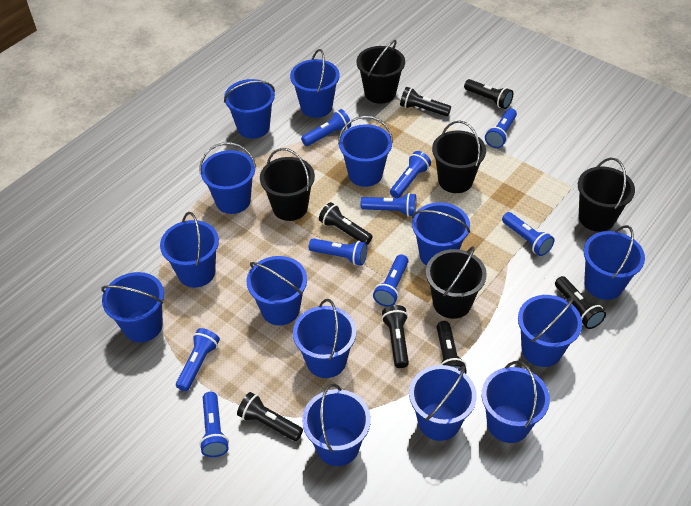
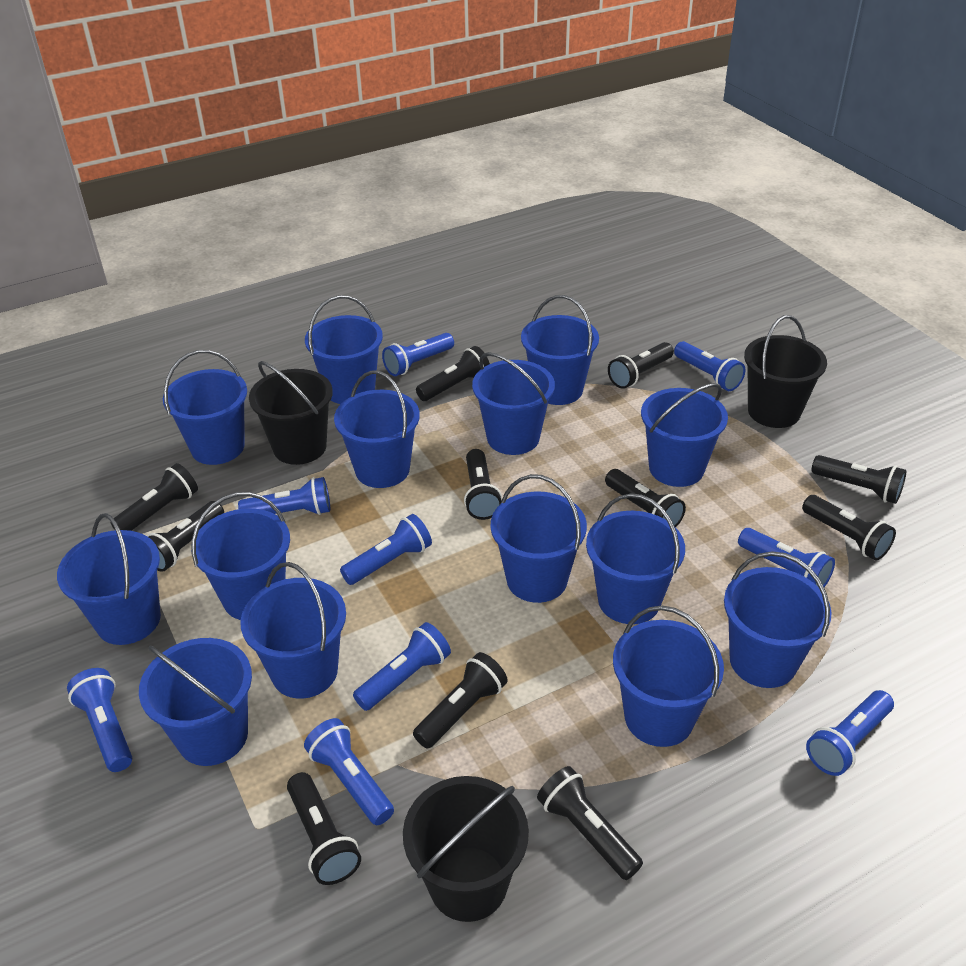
black bucket: [260,148,315,221] [356,40,405,104] [426,246,487,319] [432,121,486,193] [578,158,635,232] = 5 -> [249,361,333,465] [403,776,529,922] [744,315,827,428] = 3
black flashlight: [237,392,303,441] [319,202,373,245] [382,305,409,368] [400,87,451,116] [437,321,467,374] [464,79,513,109] [555,276,606,329] = 7 -> [111,463,198,531] [147,501,224,572] [287,772,361,885] [413,652,508,749] [416,346,490,401] [464,449,502,520] [537,766,643,880] [605,469,686,527] [608,342,674,389] [802,495,896,561] [811,455,906,504] = 11

